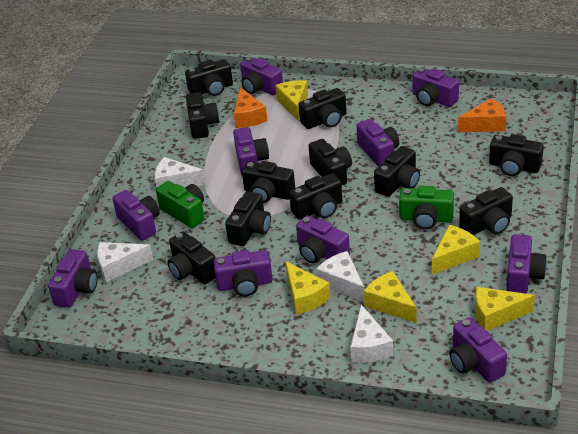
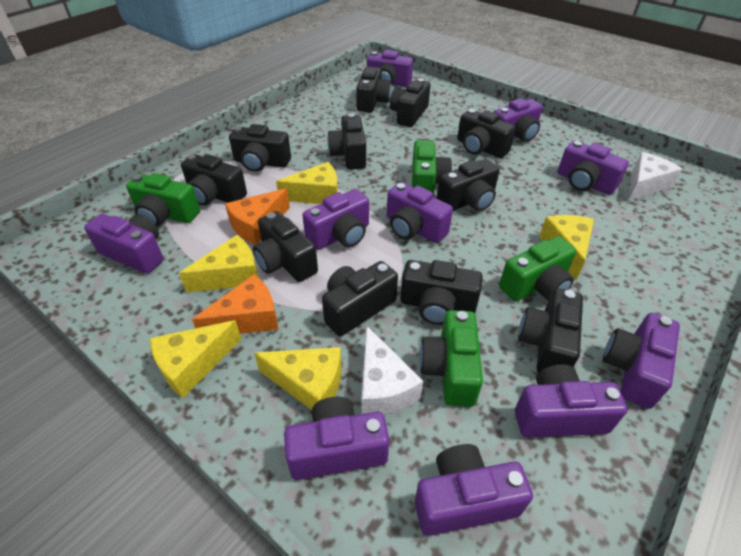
green camera: [156,181,204,228] [399,186,454,230] = 2 -> [126,173,200,227] [412,140,452,196] [419,310,483,407] [499,236,576,302] = 4
white cheese: [97,242,153,282] [155,157,206,188] [316,251,364,302] [350,305,393,363] = 4 -> [362,325,423,415] [628,152,682,201] = 2

